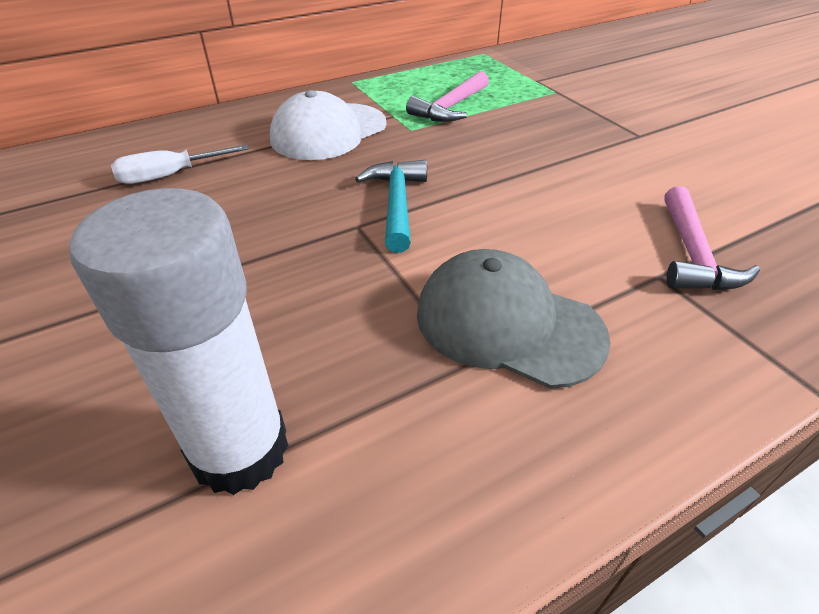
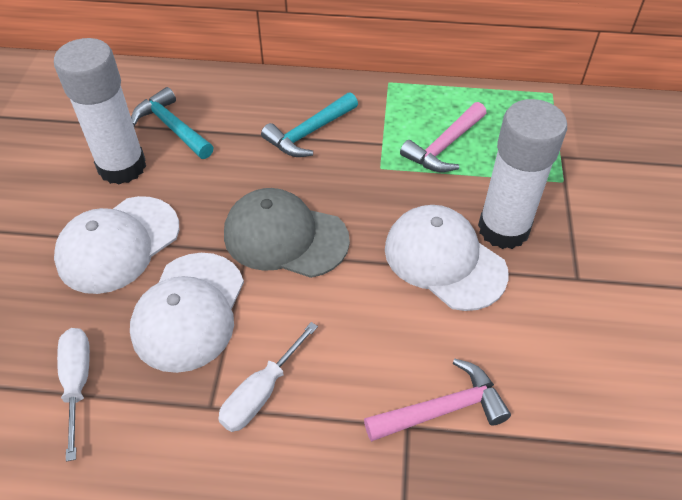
turquoise hammer: [355,160,427,253] = 1 -> [131,87,214,159] [261,92,358,157] = 2
white cap: [270,90,386,160] = 1 -> [54,196,179,294] [130,253,244,373] [385,205,509,311] = 3
white glue stick: [70,188,288,495] = 1 -> [54,38,146,184] [478,99,567,249] = 2
white screwdriver: [111,145,249,184] = 1 -> [57,328,90,462] [218,322,318,432] = 2

